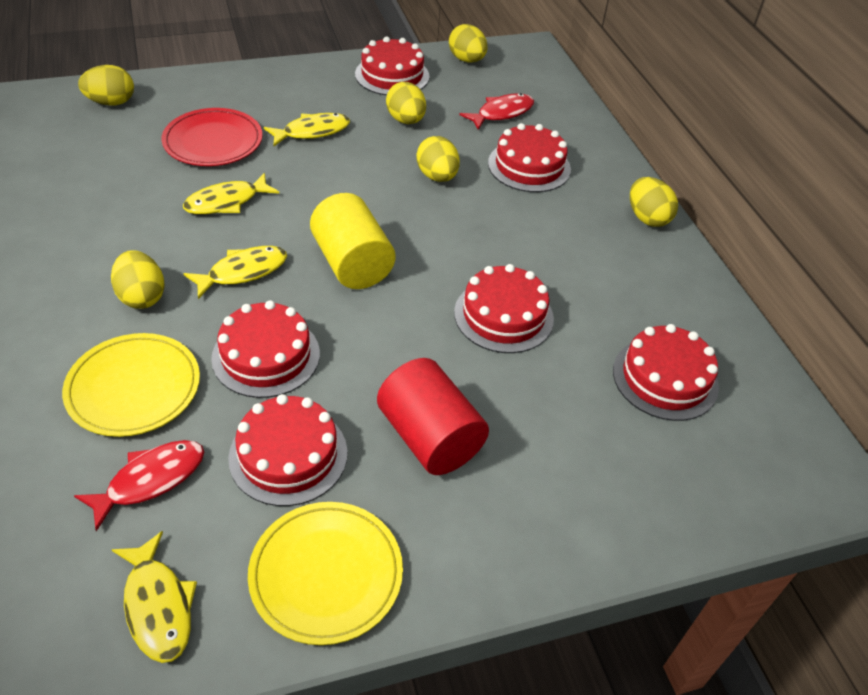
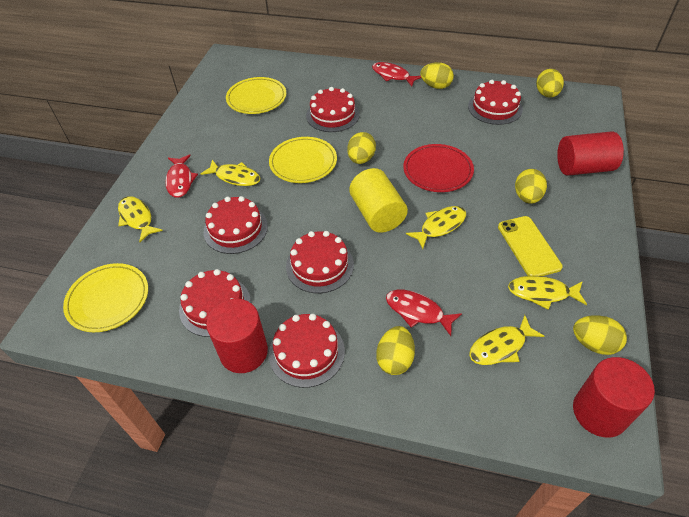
red cylinder: [377,358,489,475] = 1 -> [206,299,268,373] [557,132,624,176] [573,357,655,438] = 3
red fish: [74,440,204,531] [460,93,534,130] = 2 -> [165,155,198,198] [372,62,421,87] [386,290,462,336] = 3
yellow fish: [112,531,197,663] [183,173,279,214] [183,246,287,299] [264,113,350,146] = 4 -> [118,196,163,242] [201,160,261,186] [406,206,466,249] [469,315,545,365] [508,276,587,309] = 5
yellow phone: none = 0 -> [498,216,563,276] = 1
yellow plate: [62,333,200,437] [248,502,403,645] = 2 -> [63,263,148,332] [226,77,286,114] [269,137,337,183] = 3

